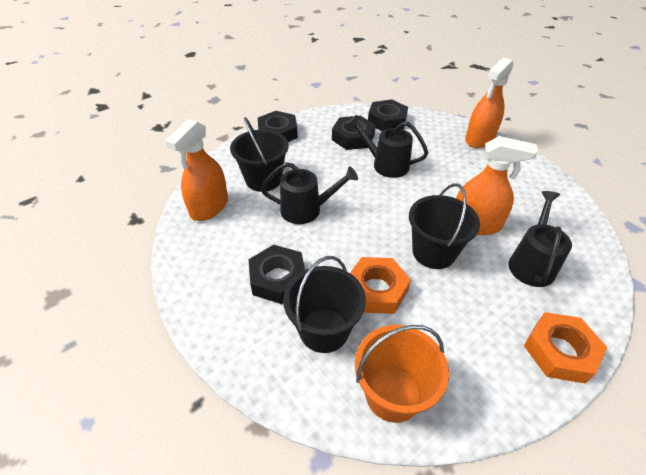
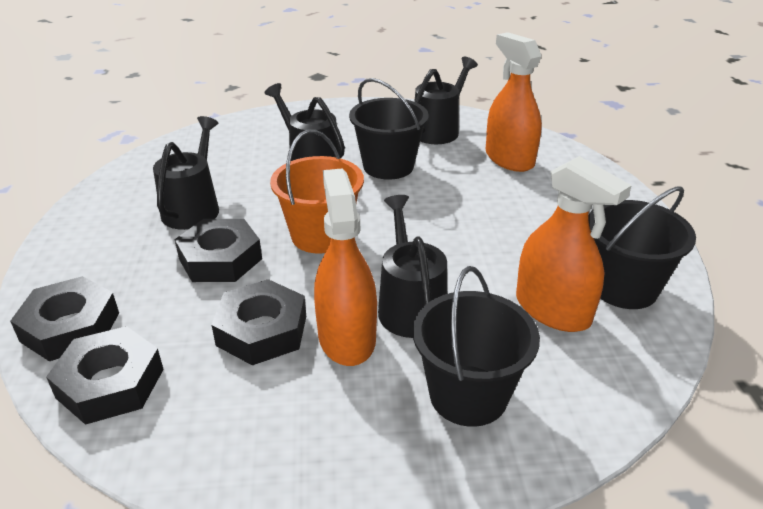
black watering can: [261,162,358,224] [347,115,428,178] [508,191,572,287] = 3 -> [153,116,219,230] [264,83,345,161] [378,195,447,338] [414,57,478,144] = 4
orange nut: [350,257,411,314] [524,312,607,384] = 2 -> none = 0

